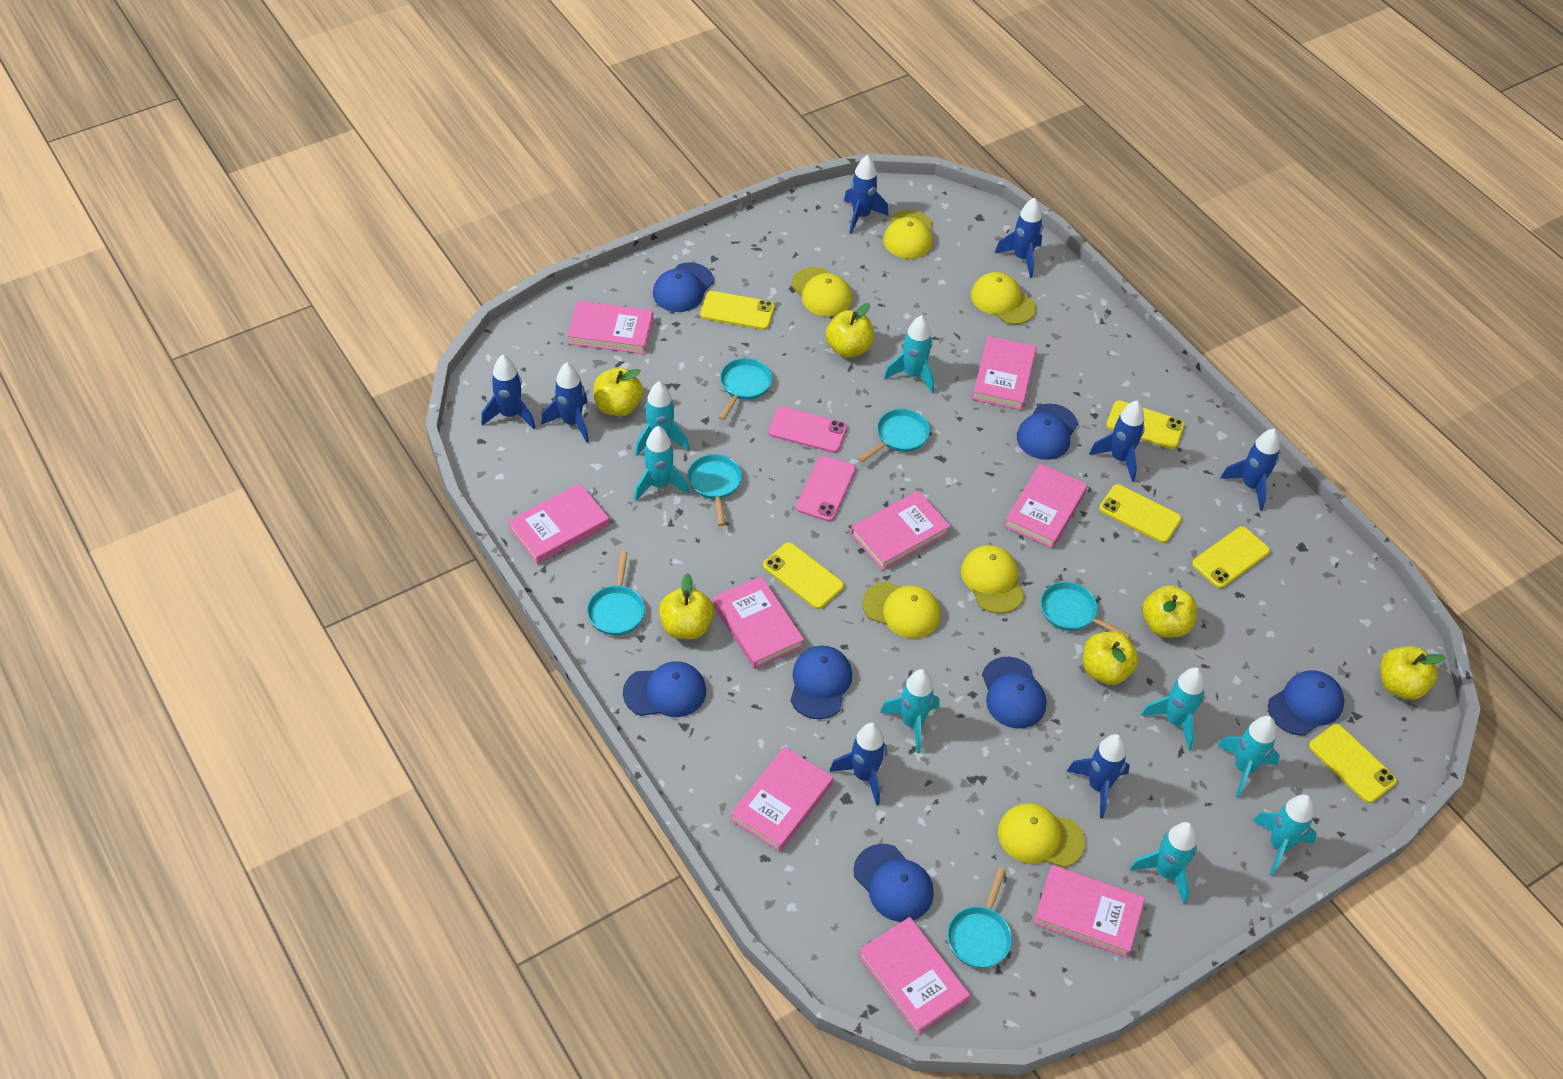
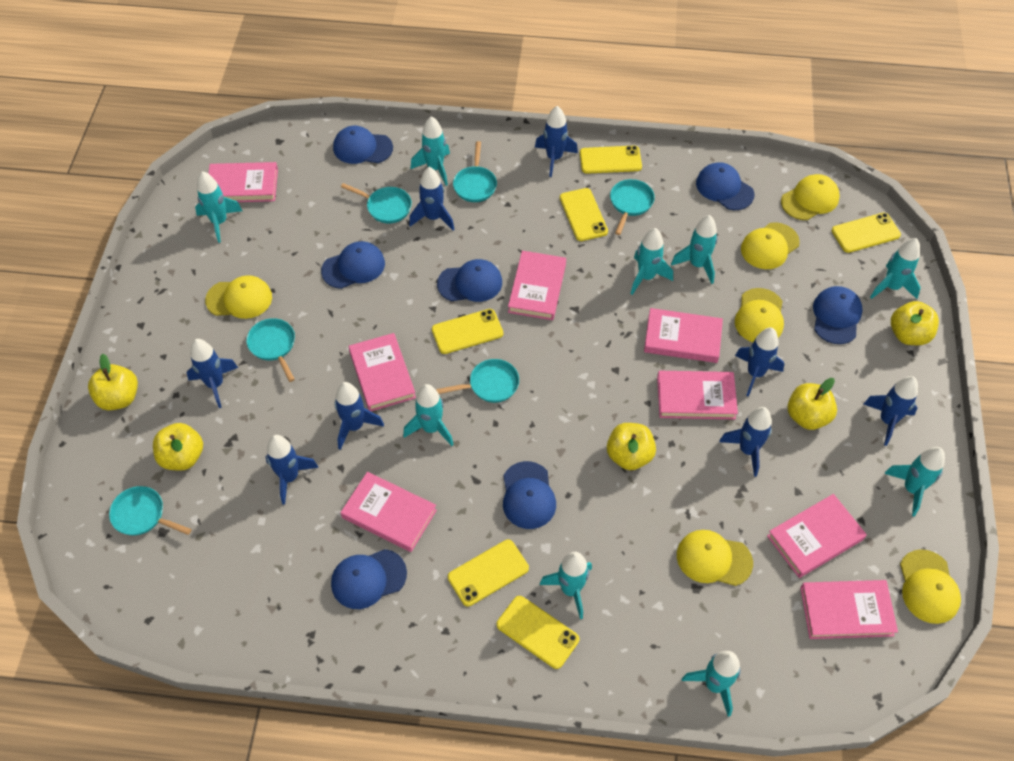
pink book: [508,483,609,564] [567,301,653,354] [713,576,804,669] [730,747,833,852] [851,491,950,570] [858,917,970,1035] [972,336,1037,410] [1004,464,1088,548] [1033,865,1145,957] = 9 -> [208,162,278,202] [340,472,437,552] [349,333,416,411] [508,251,566,320] [644,308,723,363] [657,371,738,419] [767,494,867,578] [800,580,898,639] = 8
pink phone: [768,407,847,453] [796,455,856,522] = 2 -> none = 0
turquoise rocket: [634,426,689,501] [635,381,689,456] [880,669,940,753] [884,315,934,393] [1130,822,1197,904] [1141,667,1205,750] [1217,716,1280,798] [1252,794,1317,876] = 8 -> [195,171,242,243] [403,384,454,446] [411,116,450,186] [540,552,592,619] [631,228,673,295] [671,215,717,284] [682,651,741,717] [870,238,921,299] [884,447,945,517] = 9
yellow apple: [593,368,643,416] [659,573,714,639] [826,303,874,358] [1083,631,1139,685] [1142,585,1197,637] [1380,646,1446,700] = 6 -> [88,354,138,410] [153,423,203,471] [607,423,656,470] [788,378,837,430] [891,301,939,345] = 5

